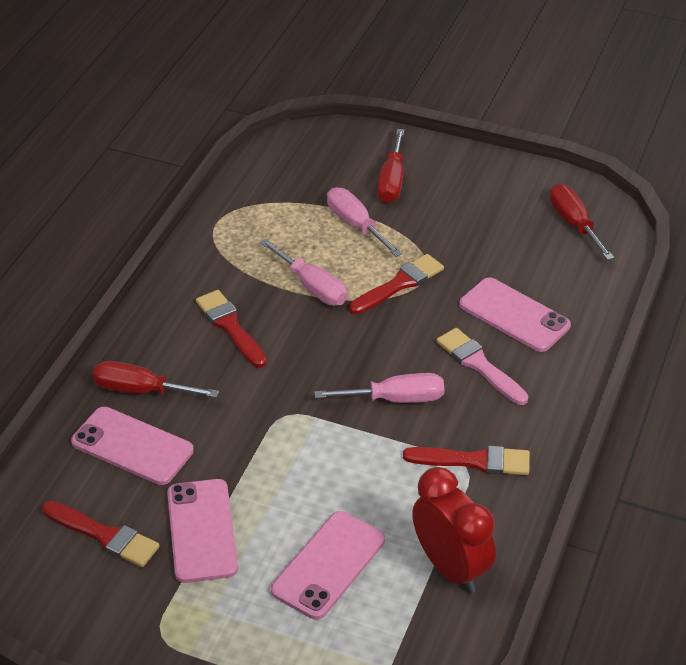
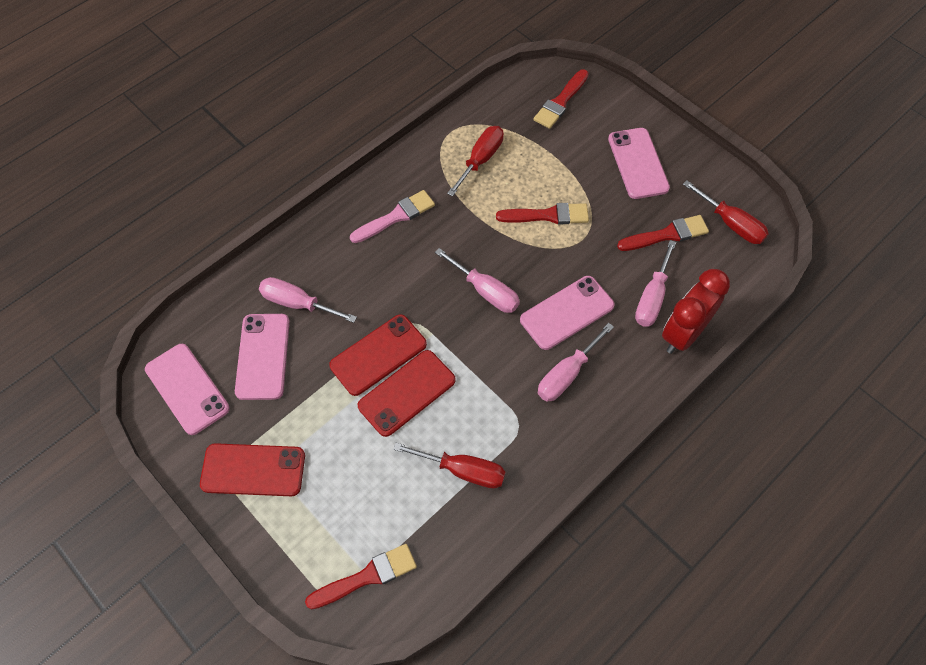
pink screwdriver: [260,239,347,306] [314,373,444,403] [327,187,402,257] = 3 -> [259,277,357,323] [435,248,520,313] [538,323,614,402] [635,240,676,327] = 4
red phone: none = 0 -> [200,443,305,496] [329,314,427,396] [358,350,456,437] = 3

